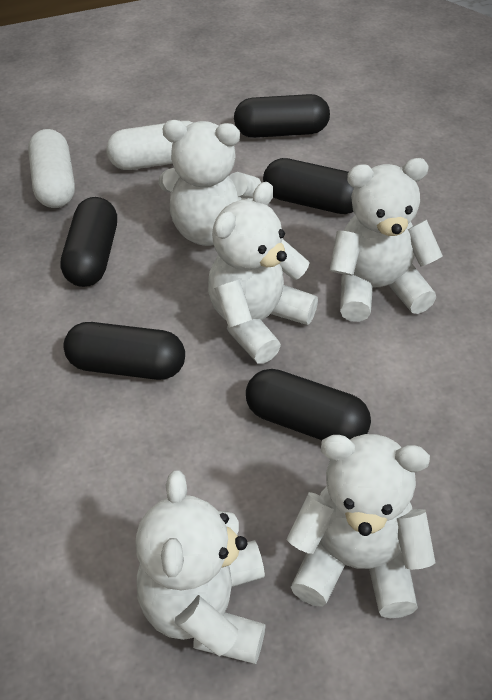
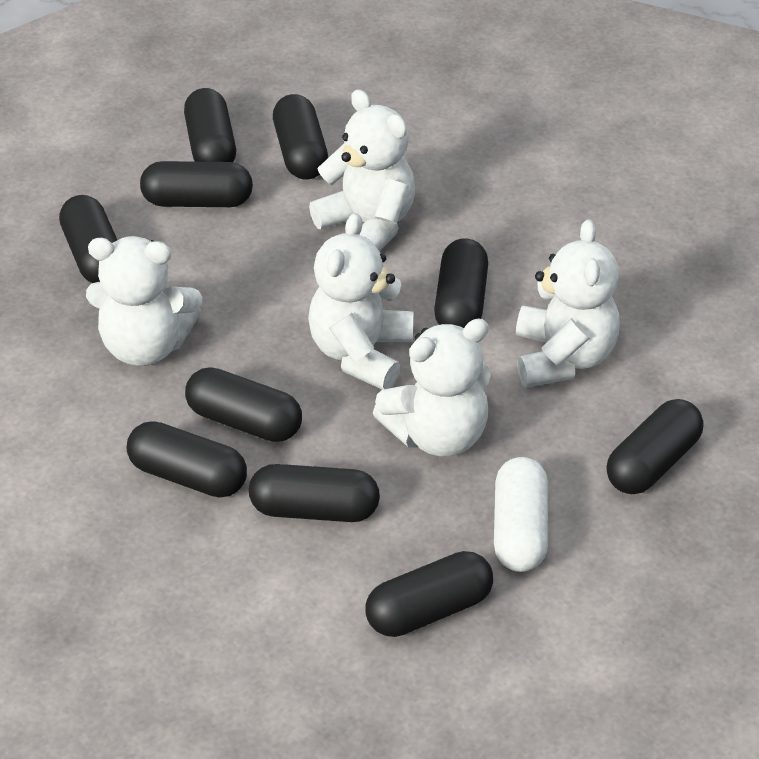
black capsule: [60,197,117,287] [63,322,185,380] [234,94,330,138] [246,369,371,440] [263,158,354,214] = 5 -> [59,195,117,283] [127,421,247,498] [140,161,253,207] [184,88,236,162] [185,367,302,442] [249,464,380,522] [273,94,328,179] [366,551,493,637] [434,238,488,328] [606,399,703,494] = 10
white capsule: [28,129,75,208] [106,121,193,170] = 2 -> [494,457,548,572] = 1

